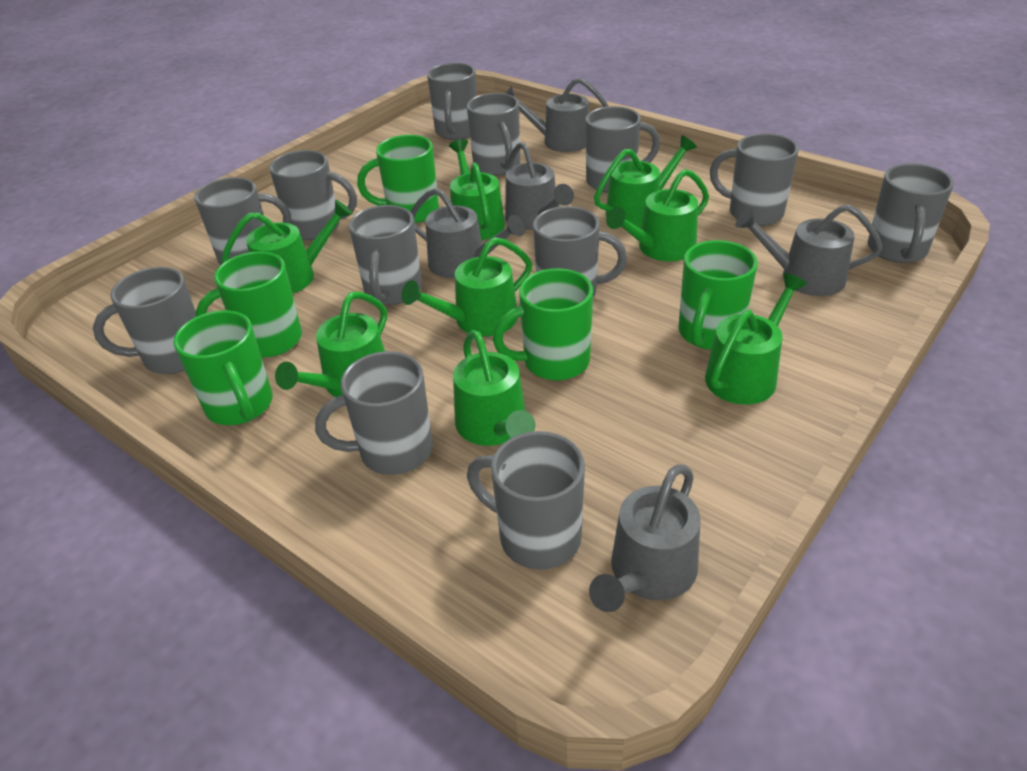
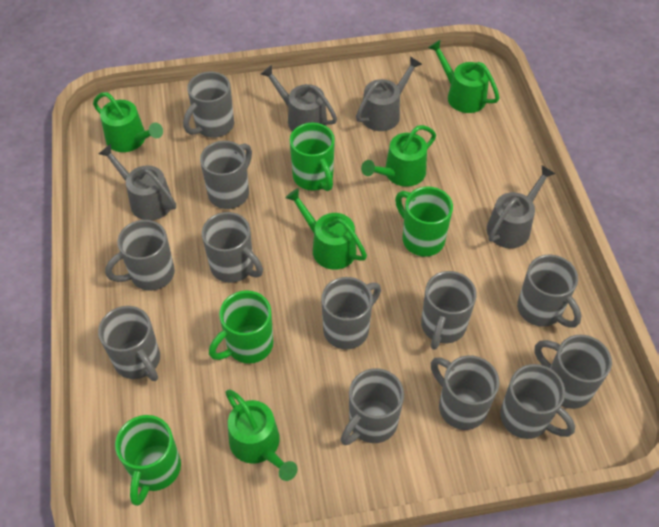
green mug: [173,310,273,425] [196,251,302,357] [357,135,439,223] [493,268,593,380] [679,240,758,350] = 5 -> [115,415,181,506] [209,291,273,364] [290,123,335,191] [395,186,453,257] = 4
green watering can: [222,200,353,294] [275,291,387,397] [401,237,532,336] [449,139,505,240] [453,330,535,446] [594,135,697,228] [606,169,709,261] [705,273,807,405] = 8 -> [93,92,163,152] [225,389,298,481] [285,188,367,270] [361,125,436,187] [428,40,500,113] = 5
grey watering can: [411,188,525,278] [505,78,609,152] [505,142,574,230] [589,465,701,612] [735,204,883,296] = 5 -> [99,144,176,220] [261,65,337,131] [356,56,422,131] [487,166,556,248] = 4

